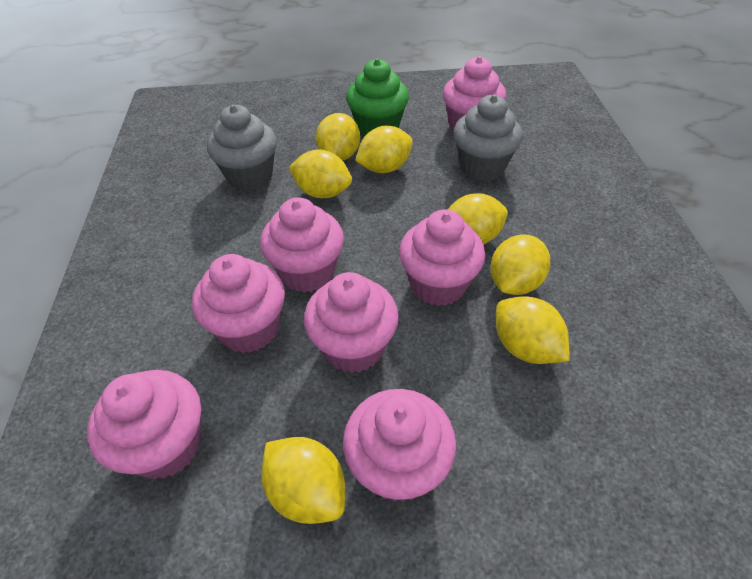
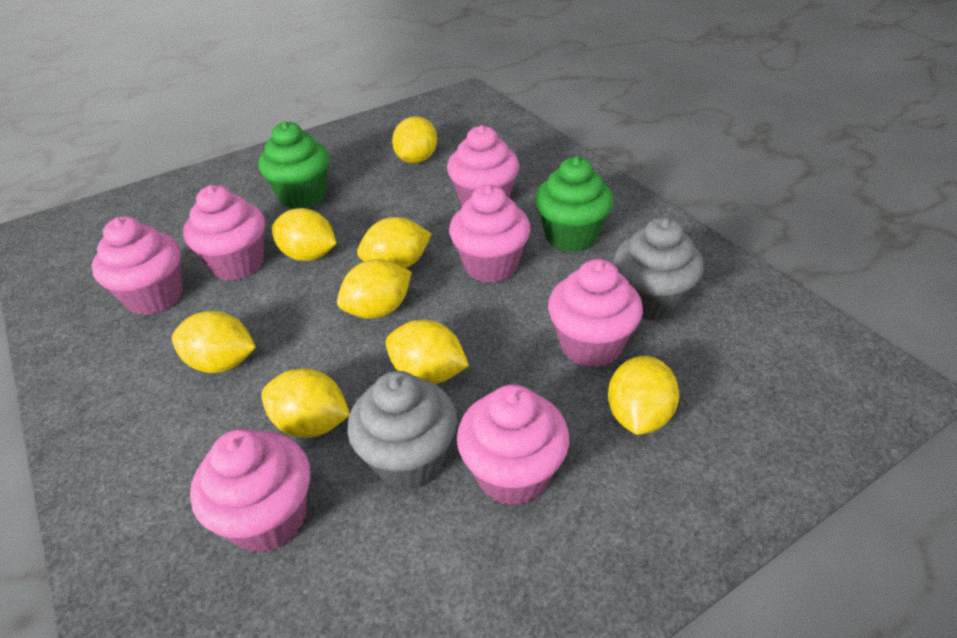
green cupcake: [346,59,409,137] = 1 -> [258,121,329,209] [535,157,613,252] = 2
yellow lemon: [261,437,345,524] [289,149,352,198] [316,113,360,161] [355,126,413,173] [448,193,508,244] [490,235,550,295] [496,296,570,364] = 7 -> [172,311,256,373] [261,368,350,438] [272,208,337,261] [337,259,412,319] [357,217,431,268] [385,320,469,384] [392,117,437,163] [608,356,679,435] = 8

